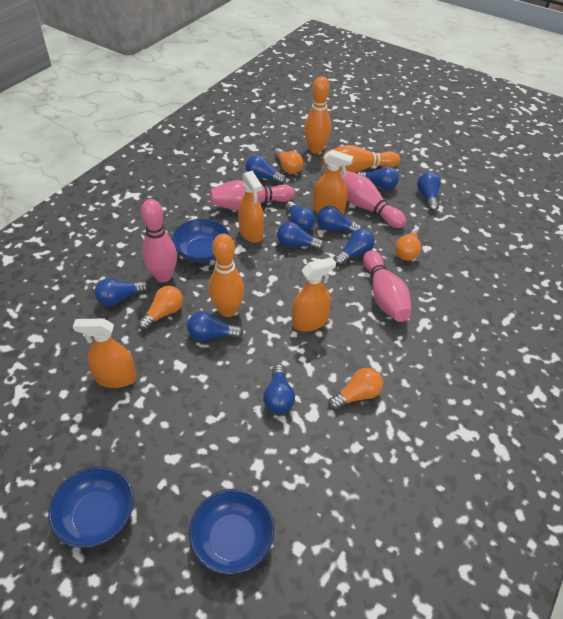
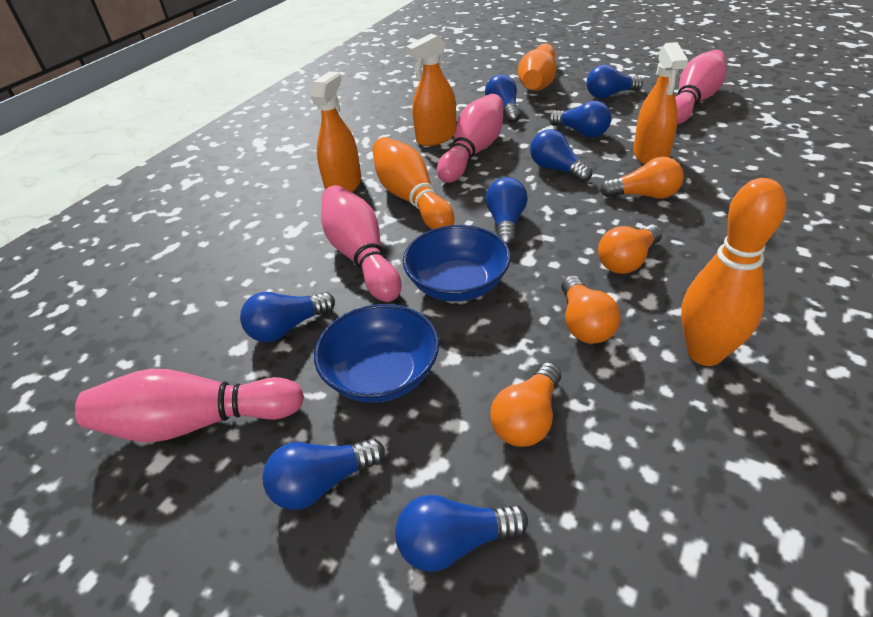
blue bowl: [48,466,134,548] [172,218,230,262] [189,489,274,575] = 3 -> [314,304,439,403] [403,225,511,302] = 2
blue light bulb: [94,278,148,306] [187,312,243,341] [245,155,286,184] [263,364,295,414] [277,222,324,250] [285,201,315,232] [317,206,363,233] [334,229,375,266] [357,166,399,190] [417,172,441,211] = 10 -> [240,292,335,342] [262,438,385,510] [395,495,528,572] [485,74,521,123] [486,177,528,247] [530,129,592,182] [549,101,611,137] [586,65,643,99] = 8
orange spray bottle: [73,319,137,388] [238,171,264,243] [292,257,336,332] [313,150,353,215] = 4 -> [310,72,361,192] [406,34,456,146] [633,42,688,164] = 3

